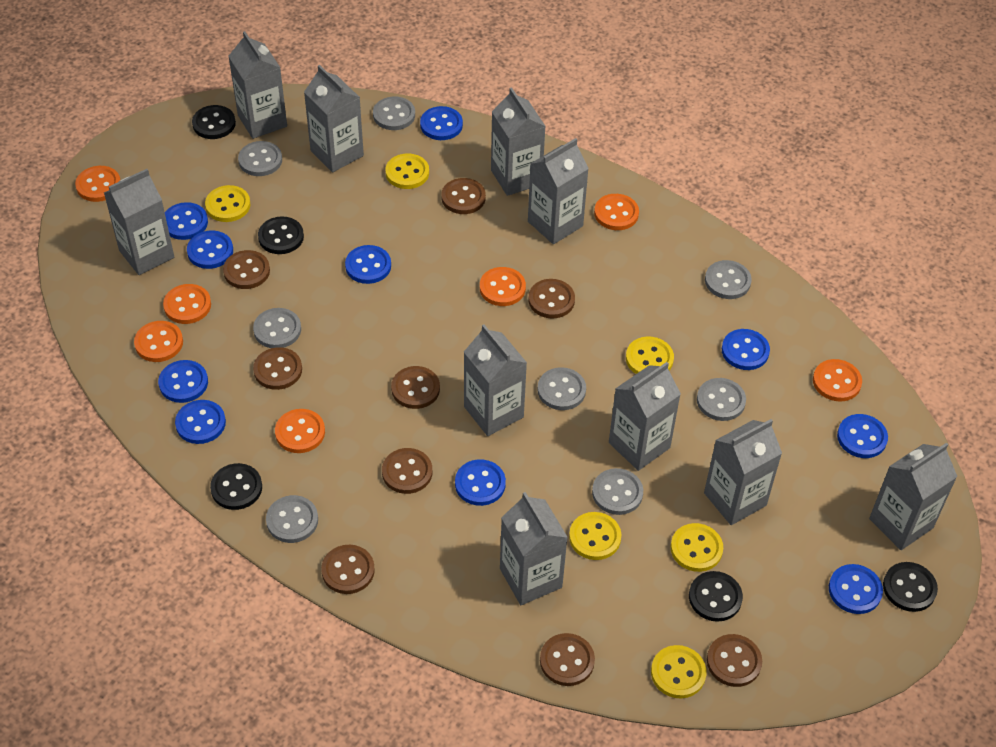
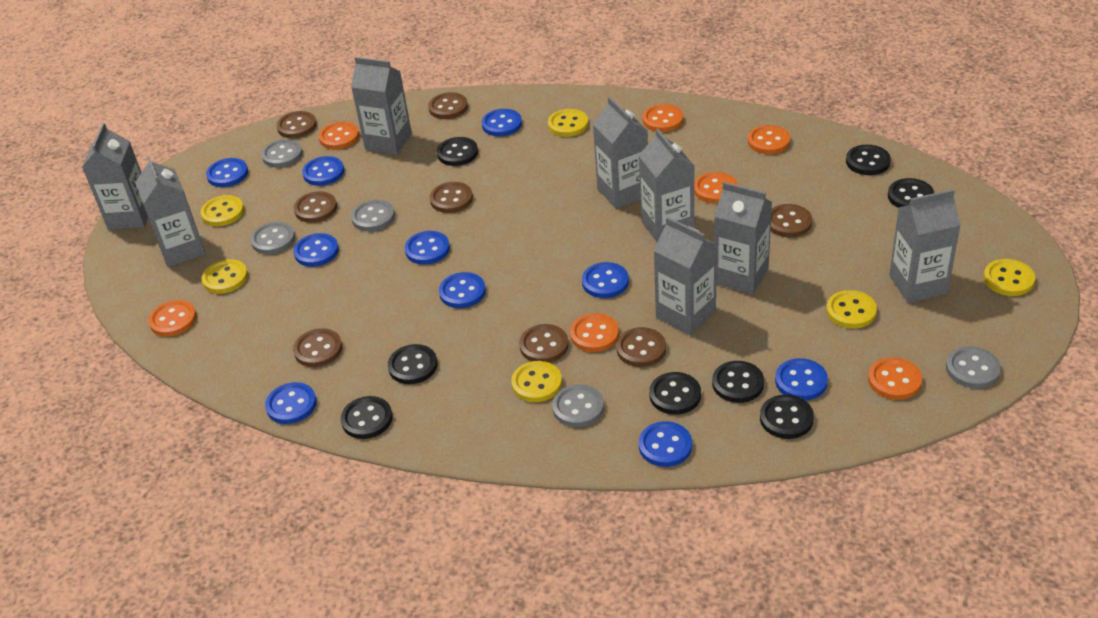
black button: [192,105,236,139] [210,463,262,510] [258,216,304,254] [689,571,743,622] [883,562,938,612] = 5 -> [341,396,392,439] [388,344,437,384] [437,137,478,166] [649,372,701,415] [712,361,764,403] [760,395,814,439] [846,145,891,175] [888,178,934,207] = 8
brown button: [223,250,270,289] [253,347,302,390] [321,545,375,594] [382,448,432,494] [391,366,440,409] [442,178,486,214] [528,279,575,318] [540,633,595,686] [707,634,762,687] = 9 -> [276,111,317,138] [293,328,342,367] [294,191,337,223] [428,92,468,119] [430,182,473,213] [519,324,569,363] [616,327,666,367] [771,204,812,237] = 8
grey button: [238,141,282,176] [253,308,301,348] [266,495,318,543] [373,97,415,130] [537,367,586,410] [592,468,643,515] [697,378,746,421] [705,260,752,299] = 8 -> [250,222,295,254] [261,139,303,168] [351,200,395,231] [552,384,604,427] [946,346,1001,388] = 5
grey carton: [104,169,174,275] [228,31,287,139] [304,65,364,172] [464,324,527,436] [491,87,546,196] [500,492,568,605] [528,138,589,244] [609,362,681,471] [704,419,782,525] [869,443,957,550] = 10 -> [82,123,148,229] [135,156,206,267] [351,57,412,154] [593,97,648,209] [638,128,694,242] [653,217,717,335] [714,182,772,295] [889,189,961,303] = 8

